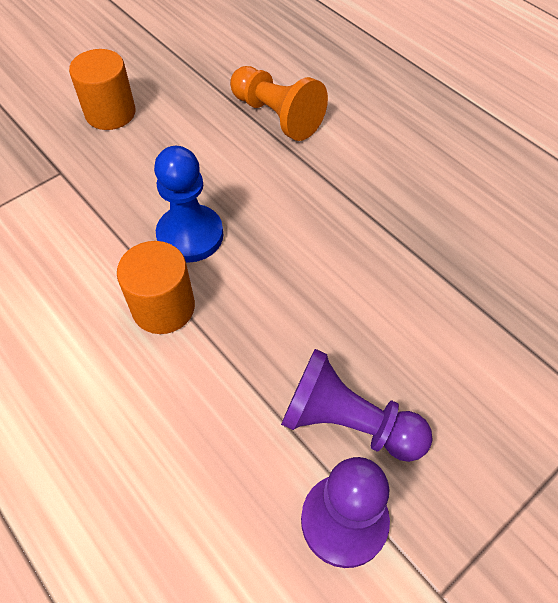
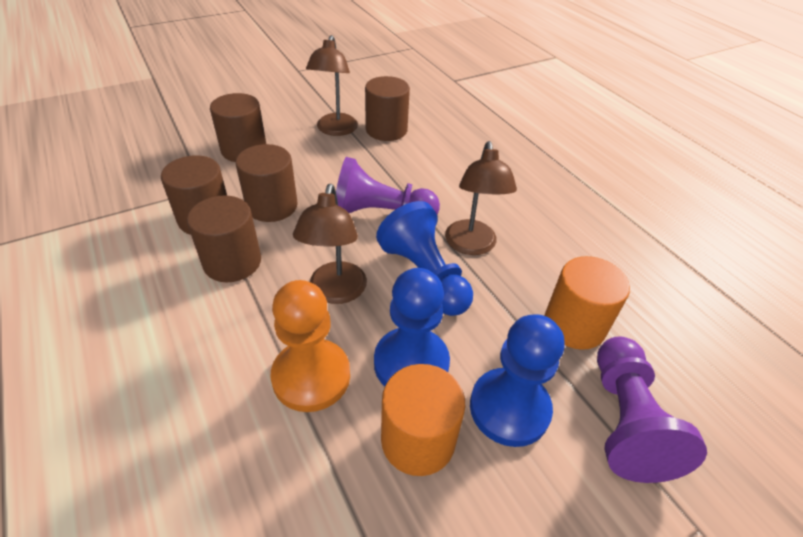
blue pawn: [154,146,223,263] = 1 -> [374,268,450,386] [376,201,473,316] [470,314,564,447] = 3
brown cylinder: none = 0 -> [161,155,227,235] [187,195,261,282] [210,93,266,162] [236,144,297,222] [365,76,410,141] = 5
brown lamp: none = 0 -> [293,184,367,304] [306,35,358,136] [445,141,517,255] = 3

